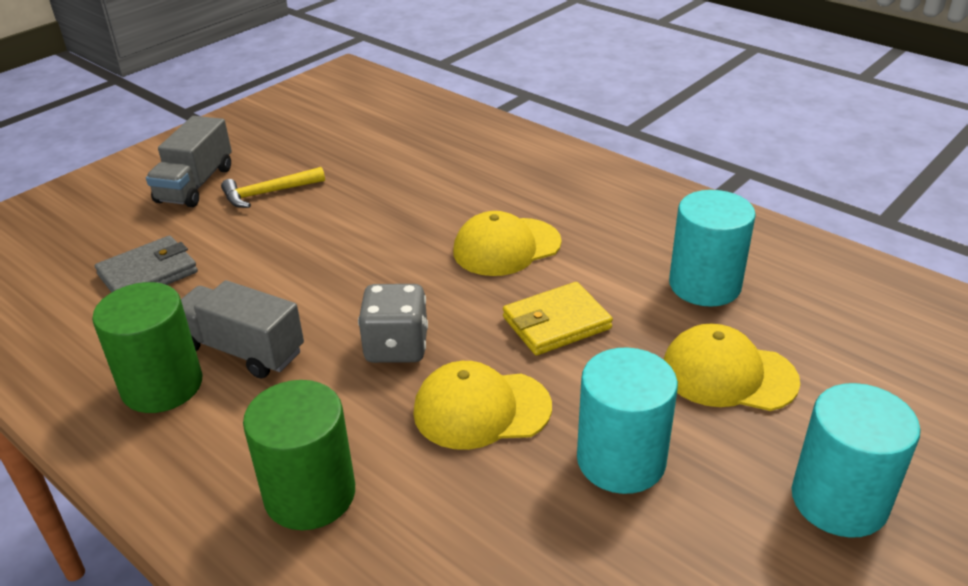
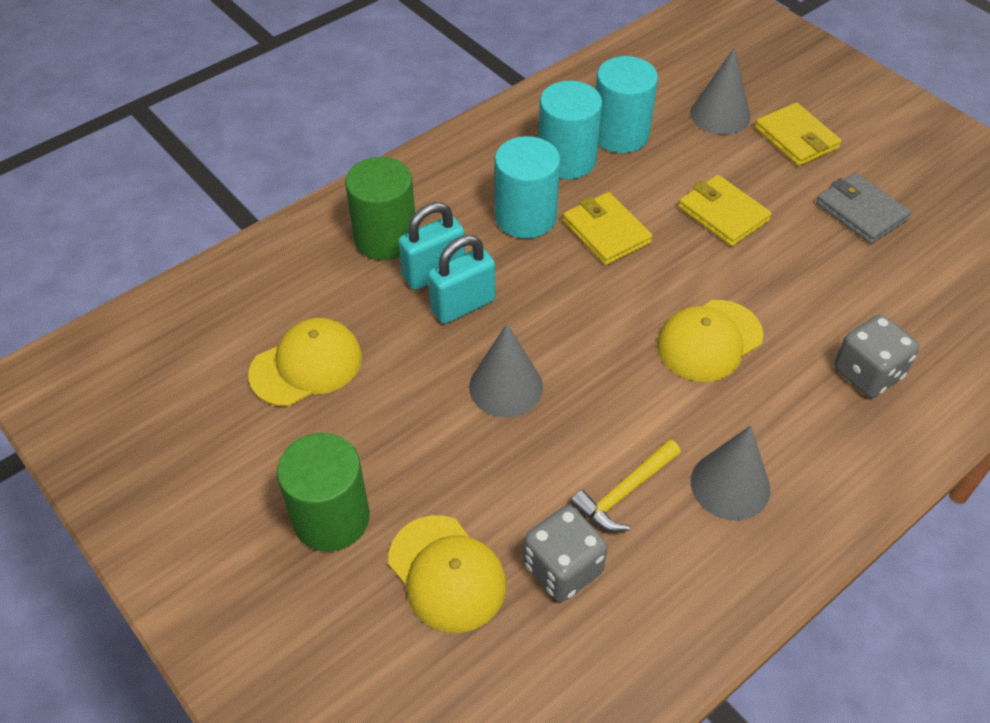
grey cone: none = 0 -> [469,324,543,418] [690,47,750,135] [691,426,770,521] = 3
grey dice: [358,284,428,363] = 1 -> [523,505,608,602] [834,314,919,398] = 2
grey truck: [146,116,232,207] [181,280,304,379] = 2 -> none = 0
turquoise padlock: none = 0 -> [398,202,465,290] [428,235,495,324] = 2
yellow wallet: [503,282,613,355] = 1 -> [563,192,653,265] [679,175,772,246] [755,103,842,166] = 3

